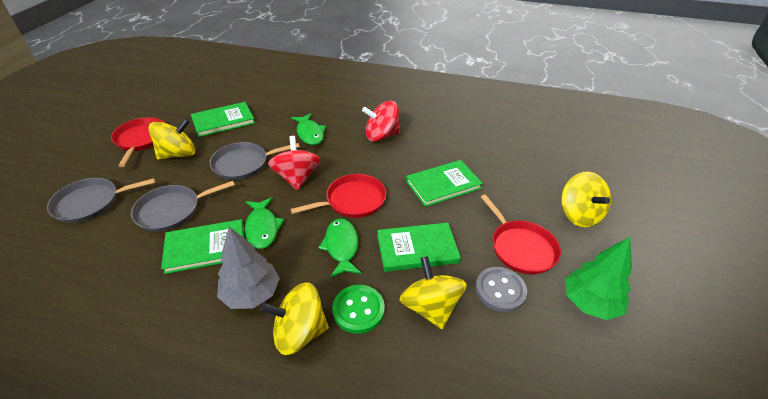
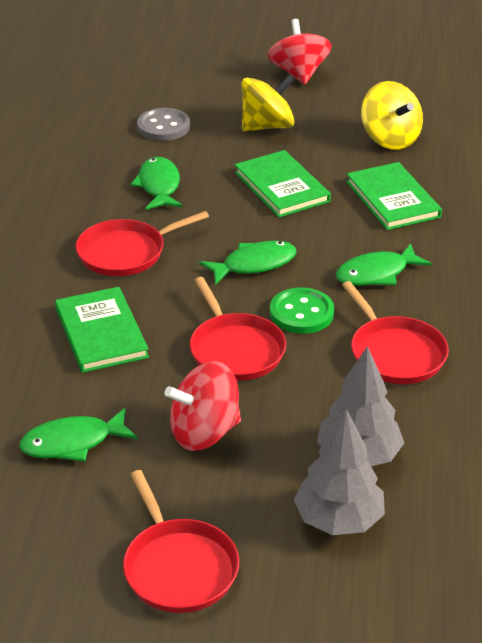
green book: [161,219,244,274] [191,102,255,137] [377,223,461,272] [406,160,483,207] = 4 -> [55,287,149,373] [235,150,331,217] [346,162,442,230] = 3
green fish: [245,197,284,249] [291,113,326,145] [318,218,361,278] = 3 -> [19,408,137,462] [131,157,183,210] [199,241,297,285] [335,243,432,286] = 4
green tree: [565,237,632,320] = 1 -> none = 0
grey pan: [47,178,155,223] [131,181,235,232] [209,142,300,180] = 3 -> none = 0
grey tree: [217,227,280,309] = 1 -> [294,409,385,535] [317,346,404,466] = 2
red pan: [111,117,165,167] [290,174,386,218] [481,194,561,274] = 3 -> [76,211,209,276] [123,470,239,613] [190,277,286,381] [342,281,449,384] = 4
yellow spinning top: [148,118,195,160] [261,283,329,355] [399,256,467,329] [561,172,611,227] = 4 -> [242,74,295,131] [361,81,423,150] = 2

